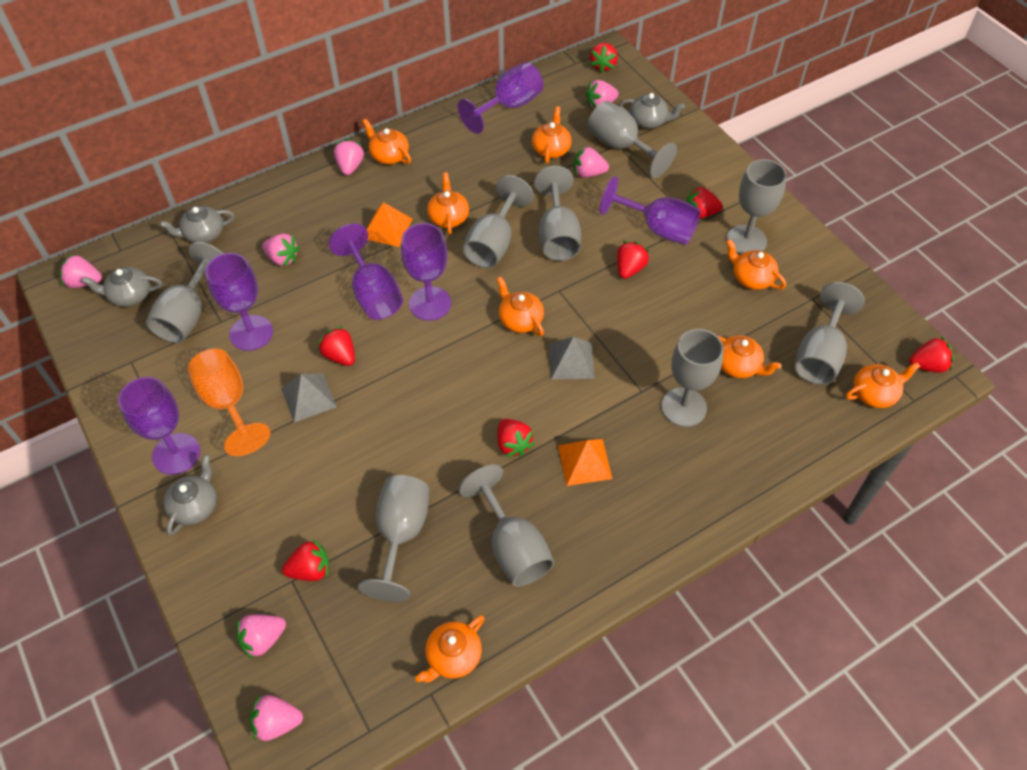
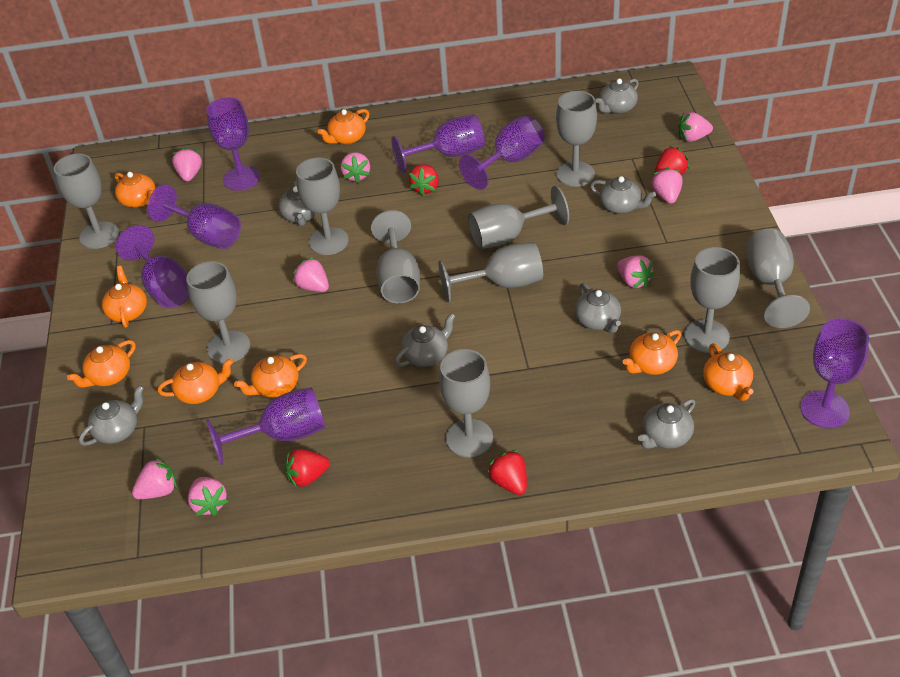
grey goblet: [146,242,224,343] [358,475,429,602] [459,465,554,587] [463,175,534,268] [534,166,581,261] [588,101,677,178] [661,329,724,427] [726,159,787,255] [794,282,865,385] = 9 -> [54,153,119,249] [186,261,250,364] [296,157,349,255] [371,210,420,303] [438,242,543,302] [439,349,493,457] [468,186,569,249] [556,91,597,187] [684,247,740,353] [746,229,810,328] = 10
grey pyramid: [281,373,337,423] [549,337,595,380] = 2 -> none = 0
grey teapot: [82,267,162,307] [160,206,234,243] [164,454,217,536] [619,93,685,129] = 4 -> [79,385,144,446] [279,181,317,226] [395,313,455,367] [575,283,621,333] [590,176,656,214] [596,79,639,114] [638,399,696,449] = 7
orange goblet: [188,349,270,456] = 1 -> none = 0
orange pyramid: [366,202,413,247] [558,439,613,486] = 2 -> none = 0
pink strawberry: [60,254,102,288] [237,614,286,659] [250,695,303,741] [262,233,300,267] [334,139,364,175] [574,146,609,177] [585,80,619,109] = 7 -> [132,457,177,499] [172,147,202,182] [188,477,228,516] [293,257,329,292] [341,152,370,183] [617,255,654,288] [651,167,683,204] [678,112,713,142] = 8
purple goblet: [118,377,200,475] [205,253,273,351] [329,224,403,320] [401,223,451,321] [458,62,543,134] [600,176,701,245] = 6 -> [116,225,189,308] [147,184,241,249] [206,97,260,191] [206,387,325,465] [391,114,485,173] [459,115,545,190] [800,318,869,428] = 7
red strawberry: [282,539,329,581] [318,326,355,366] [497,419,535,457] [590,43,618,73] [617,241,649,279] [687,186,723,219] [909,337,954,373] = 7 -> [285,449,330,488] [409,164,439,196] [487,450,527,495] [654,146,689,175] = 4

